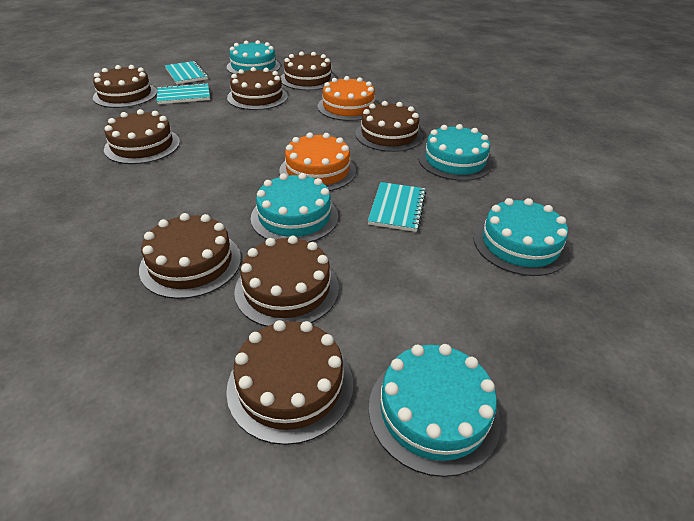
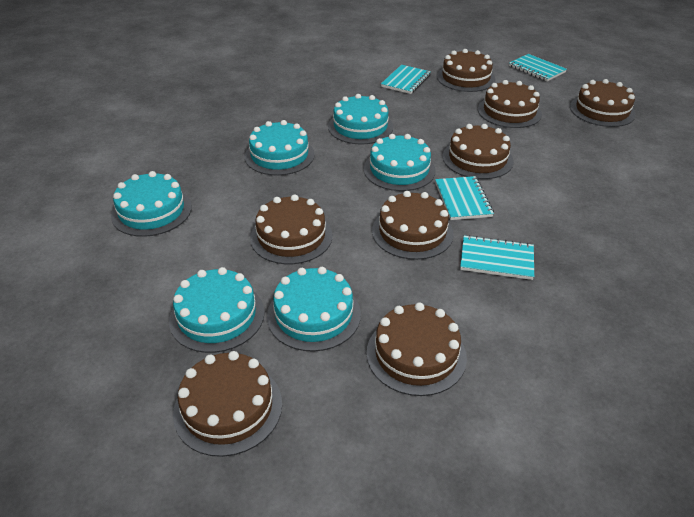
orange cake: [279,132,356,191] [318,76,378,121] = 2 -> none = 0
turquoise cake: [227,40,280,74] [251,173,338,242] [369,344,501,477] [418,124,493,181] [474,198,569,276] = 5 -> [111,171,192,237] [169,267,265,353] [245,120,315,176] [267,267,361,352] [328,94,393,144] [364,134,436,191] = 6
turquoise notebook: [157,83,210,104] [165,61,208,84] [368,182,426,232] = 3 -> [381,65,431,94] [435,176,494,220] [460,235,534,280] [509,54,567,81] = 4

